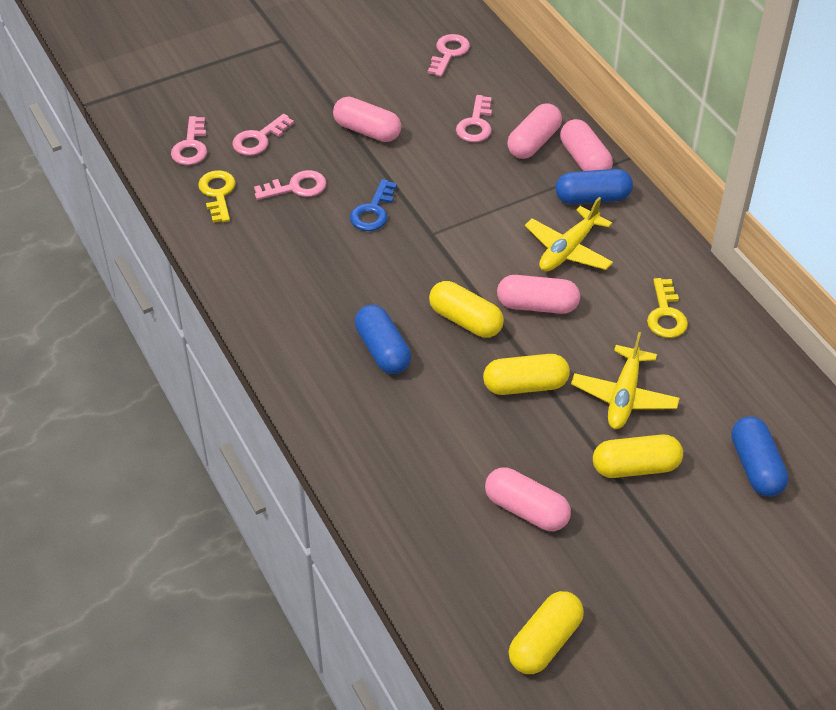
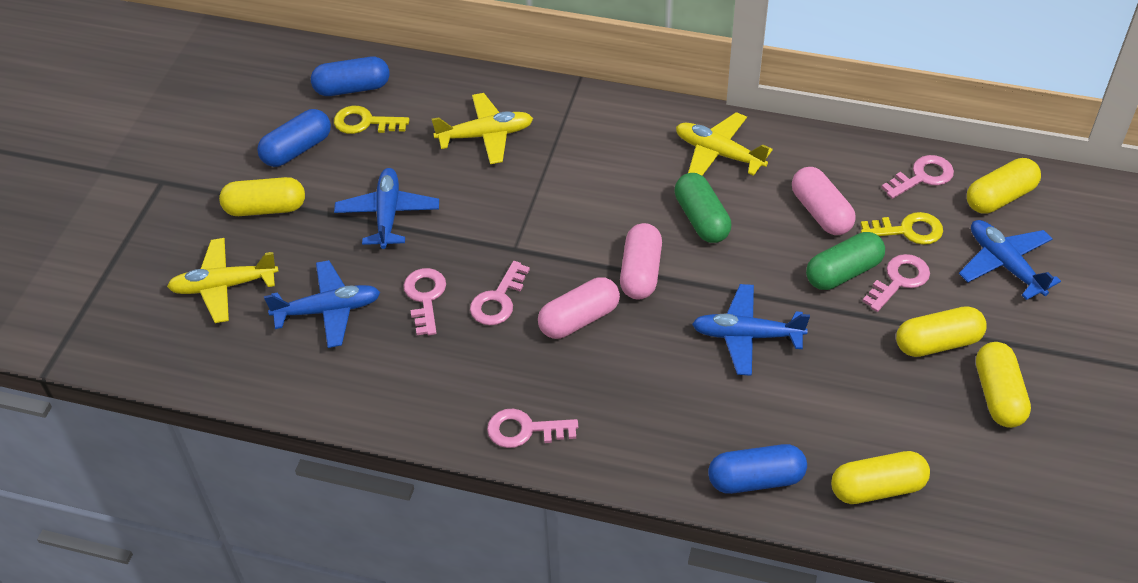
blue key: [350,179,397,231] = 1 -> none = 0
blue plane: none = 0 -> [264,260,380,348] [334,168,439,249] [692,284,810,376] [959,220,1061,300] = 4
green capsule: none = 0 -> [675,173,731,243] [806,232,885,290] = 2
pink capsule: [333,96,401,142] [485,468,571,531] [497,275,580,314] [507,103,562,159] [560,119,613,171] = 5 -> [538,277,620,339] [620,223,662,300] [792,167,856,235] = 3
yellow capsule: [429,281,504,338] [483,354,570,395] [509,591,584,674] [593,434,683,478] = 4 -> [219,177,305,216] [831,451,930,504] [896,306,986,357] [967,158,1041,214] [976,342,1031,428] = 5
yellow plane: [525,197,613,271] [571,332,680,429] = 2 -> [167,238,278,323] [432,93,533,164] [676,112,773,176] = 3

